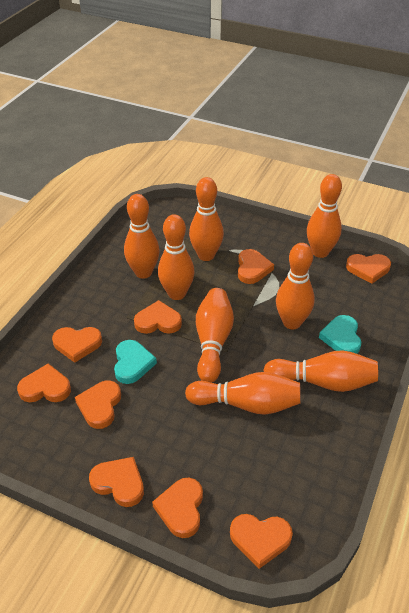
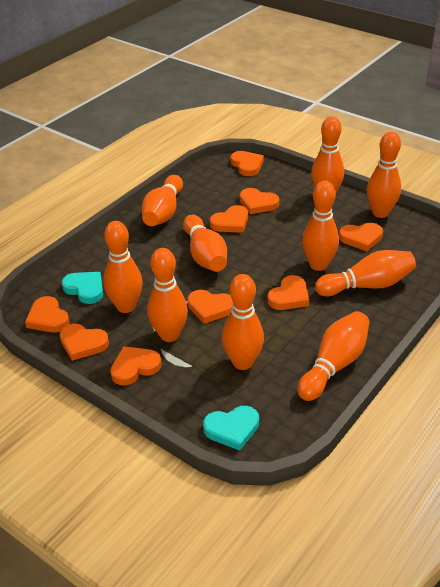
orange bowling pin: [124,194,160,279] [158,214,195,300] [185,372,301,415] [189,177,224,261] [196,288,234,383] [263,350,378,392] [276,243,315,329] [307,174,342,258] = 8 -> [103,221,143,313] [142,175,183,226] [147,248,188,342] [183,215,227,272] [222,274,264,370] [297,311,370,401] [302,181,339,271] [311,116,344,192] [315,250,416,297] [367,132,401,218] = 10

